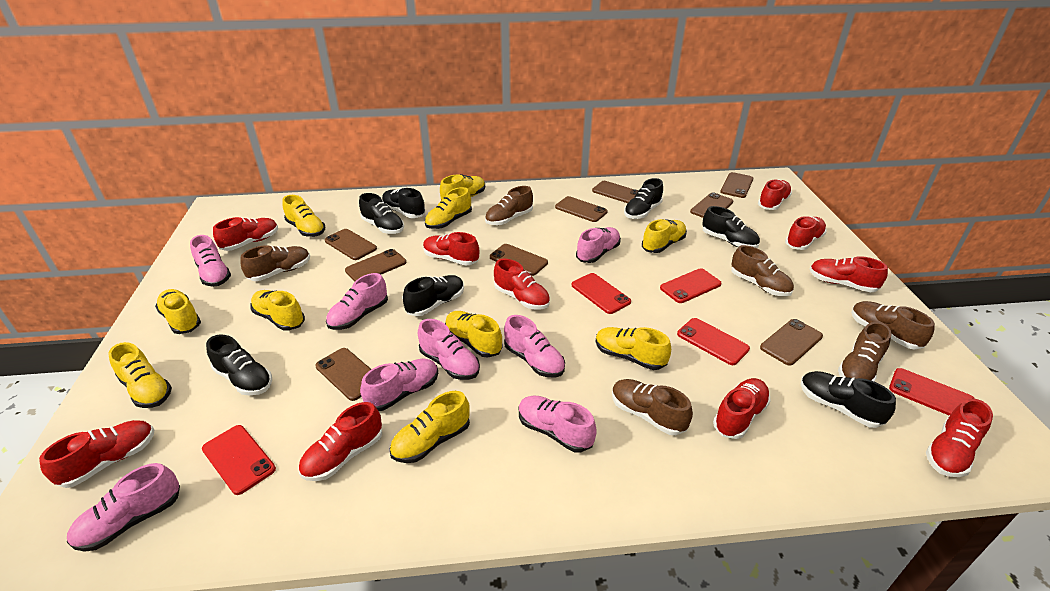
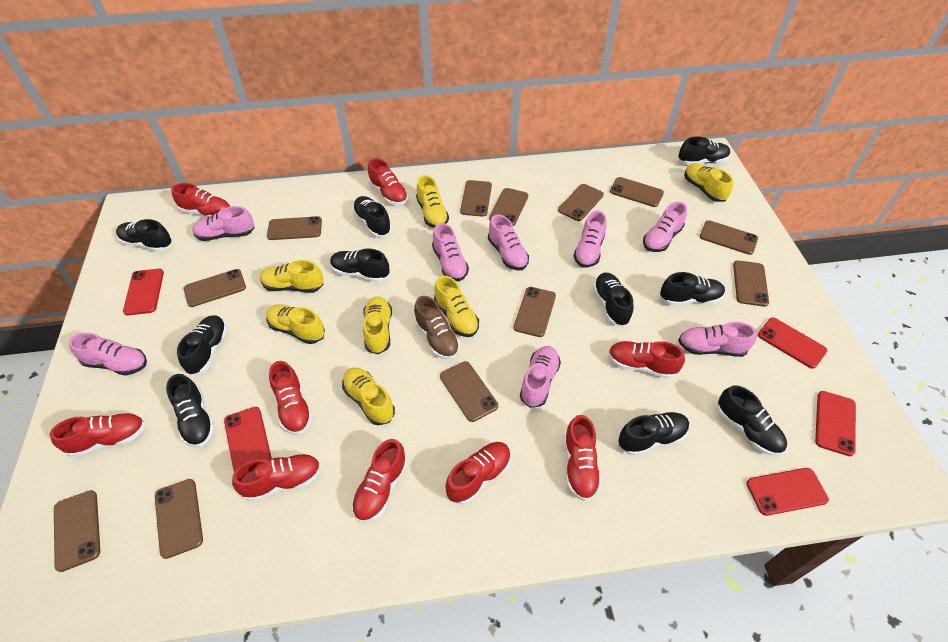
black shoe: [206,335,272,395] [359,193,404,234] [382,188,425,218] [403,275,464,316] [624,178,663,219] [702,206,760,248] [801,371,896,428] = 7 -> [116,219,172,252] [166,374,215,448] [177,315,227,376] [330,249,389,282] [352,196,392,237] [593,273,634,327] [618,412,690,456] [660,272,725,306] [678,137,730,165] [717,385,787,456] = 10
brown phone: [315,348,371,401] [325,229,377,260] [345,249,406,281] [490,244,548,276] [555,196,607,222] [592,181,639,203] [690,192,733,218] [720,172,753,198] [760,319,823,366] = 9 -> [54,490,100,572] [155,479,203,559] [184,269,246,307] [267,216,322,240] [440,361,498,422] [460,180,492,217] [489,188,528,226] [514,287,556,337] [558,184,604,221] [610,177,664,207] [700,220,758,255] [733,260,769,307] = 12
brown shoe: [240,245,310,281] [485,186,533,225] [612,379,693,435] [731,245,794,296] [838,322,891,382] [851,301,935,350] = 6 -> [414,296,460,360] = 1
red shoe: [39,420,154,488] [213,217,278,251] [299,402,382,481] [423,232,479,266] [494,259,550,310] [713,378,771,439] [758,179,792,210] [785,216,827,250] [809,256,888,292] [926,399,993,477] = 10 -> [49,413,145,457] [171,183,231,217] [232,453,321,502] [269,361,313,435] [352,439,407,523] [368,158,408,206] [445,442,511,505] [564,415,602,501] [608,341,685,379] = 9
yellow shoe: [109,342,172,408] [155,289,201,334] [250,290,305,331] [282,195,325,237] [390,391,470,463] [425,187,472,229] [440,174,485,200] [445,311,503,357] [596,327,671,370] [642,219,687,253] = 10 -> [260,260,324,293] [266,304,325,344] [342,368,395,425] [363,296,392,354] [416,175,449,228] [434,275,479,337] [684,163,733,202] = 7

